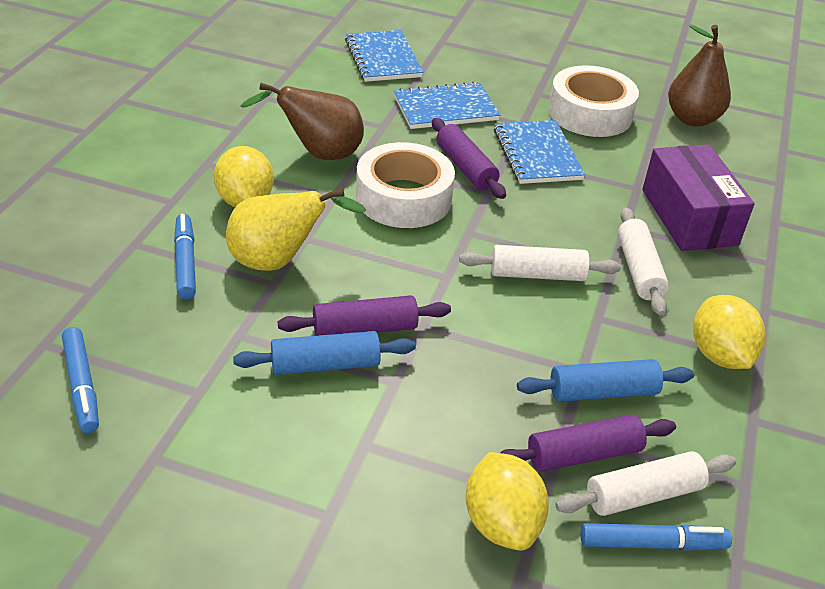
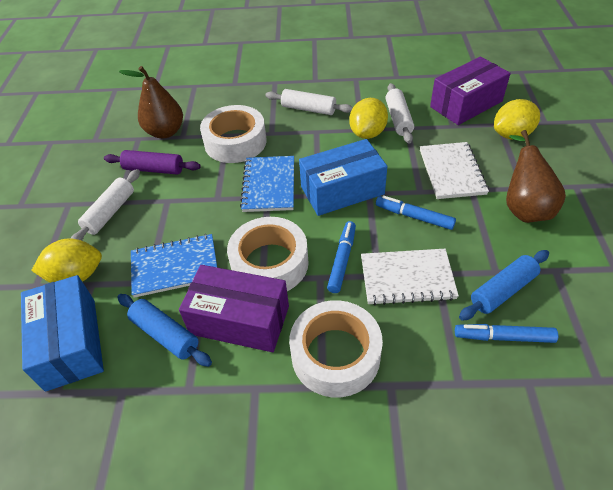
blue box: none = 0 -> [21,275,104,392] [299,139,388,216] = 2
blue notebook: [345,30,423,82] [394,82,500,129] [494,120,585,184] = 3 -> [131,234,217,298] [240,156,294,212] = 2
purple box: [642,144,755,251] = 1 -> [179,265,289,352] [430,57,511,125] = 2
purple rolling pin: [278,295,451,336] [432,118,506,199] [500,414,676,472] = 3 -> [104,150,200,174] = 1
white notebook: none = 0 -> [361,249,459,305] [420,142,489,199] = 2
white tape: [356,142,455,228] [548,65,639,137] = 2 -> [200,105,267,163] [227,217,309,291] [289,300,383,397] = 3
yellow pear: [226,188,366,271] = 1 -> none = 0

